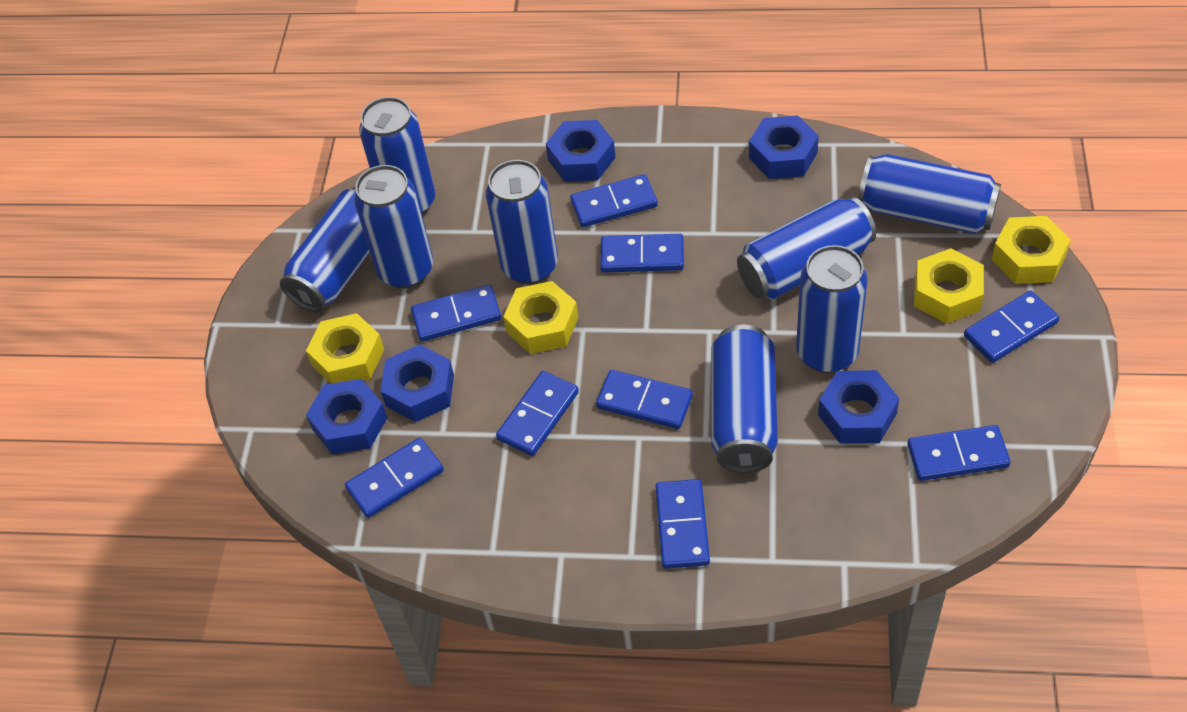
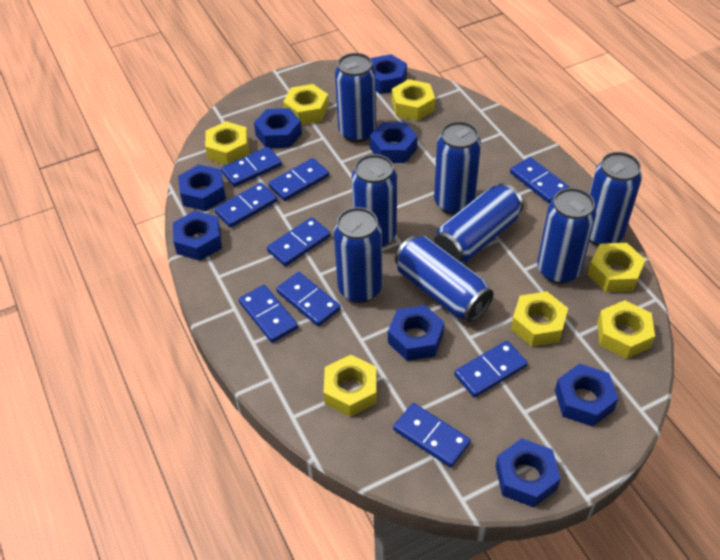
blue nut: [306,379,387,454] [380,345,454,422] [546,120,615,182] [749,115,819,179] [818,370,899,443] = 5 -> [173,211,222,261] [178,164,226,211] [254,108,302,148] [370,54,407,94] [370,122,418,163] [388,305,444,361] [496,438,561,508] [555,363,619,427] = 8
yellow nut: [306,313,384,384] [503,281,578,354] [914,248,984,324] [992,216,1071,284] = 4 -> [205,121,249,165] [283,84,329,125] [324,355,377,417] [392,79,435,121] [511,291,568,347] [588,243,646,292] [597,300,655,359] = 7

